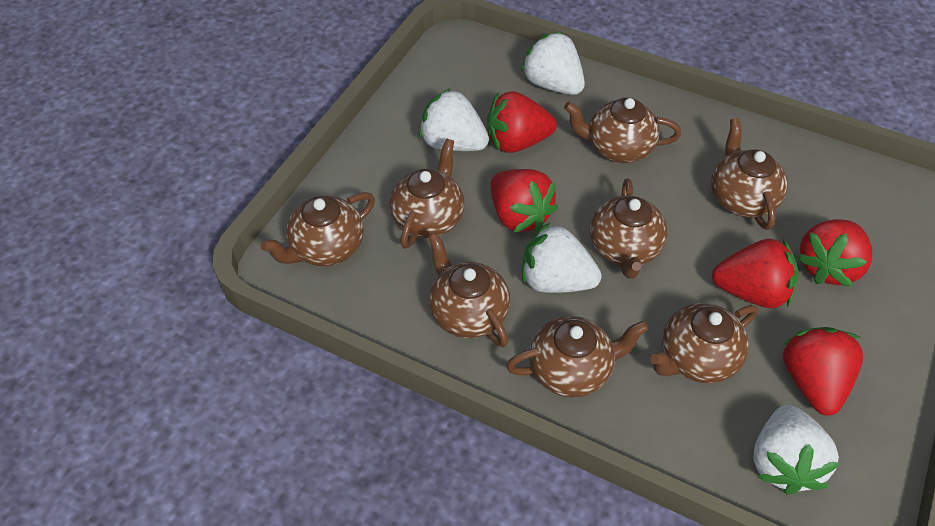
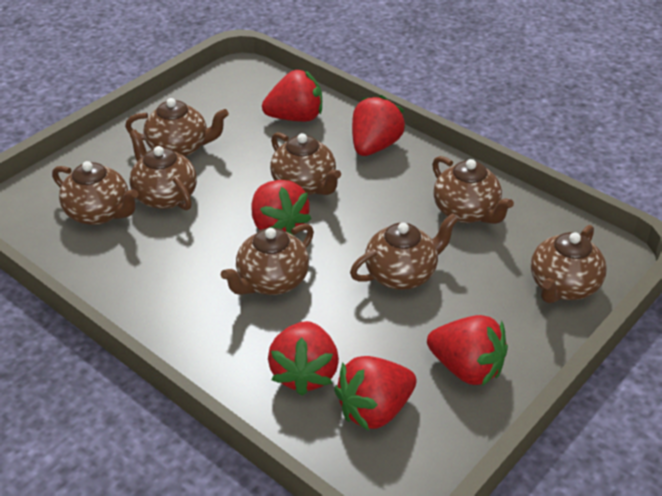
red strawberry: [487,91,557,153] [491,169,558,233] [712,239,799,308] [783,327,863,416] [796,219,872,287] = 5 -> [252,180,311,235] [262,70,322,122] [268,321,339,396] [334,356,417,431] [352,95,405,156] [427,315,508,386] = 6
white strawberry: [419,88,489,151] [521,32,585,95] [522,223,602,293] [753,405,840,495] = 4 -> none = 0

